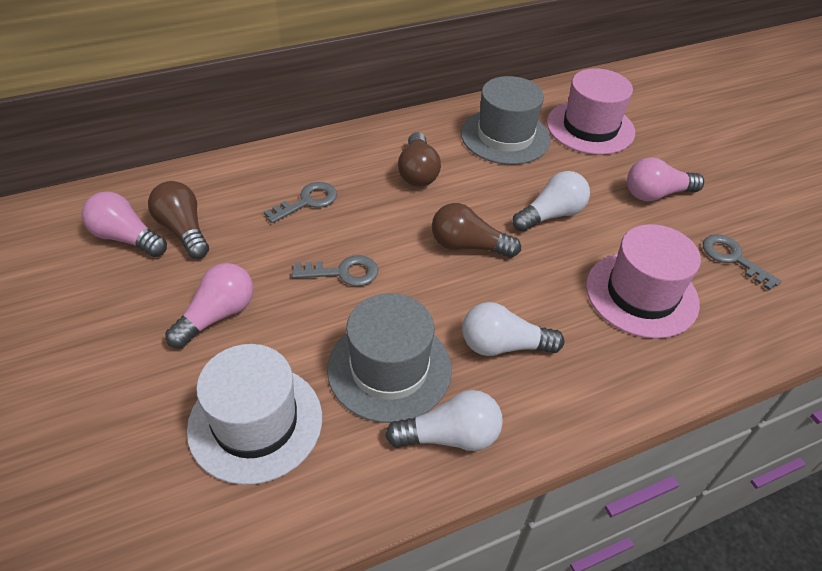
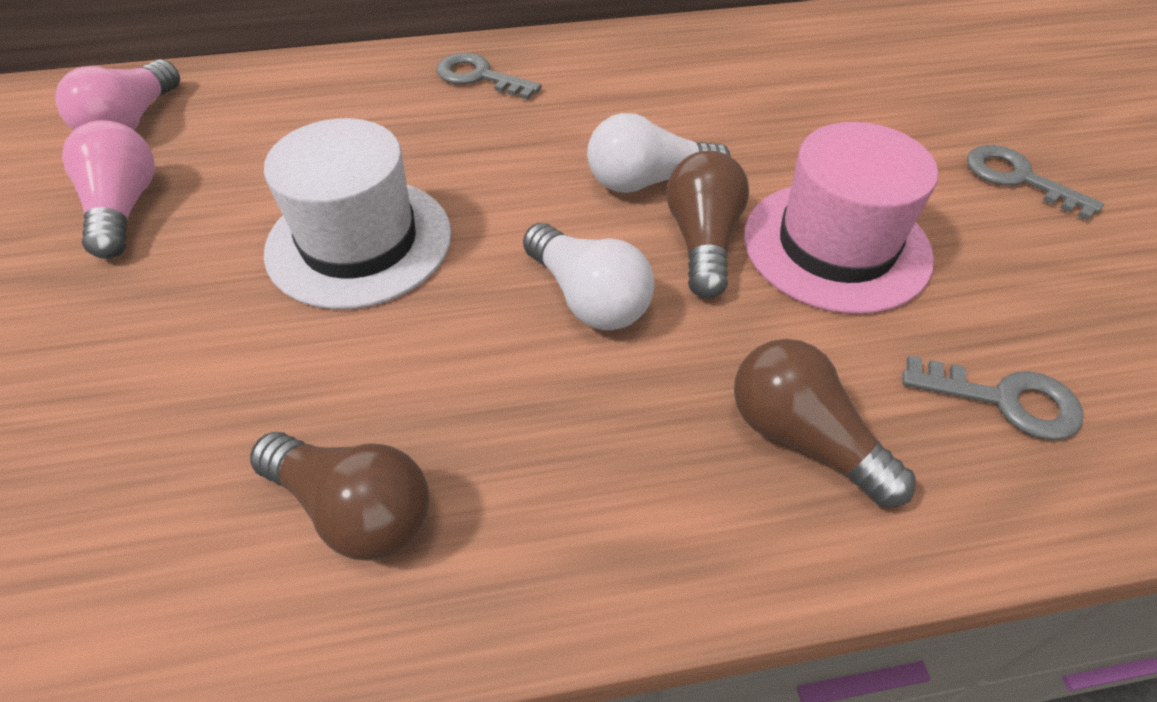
grey hat: [327,293,452,423] [461,76,551,165] = 2 -> none = 0
pink hat: [547,68,635,155] [586,224,701,339] = 2 -> [744,122,938,314] = 1
pink light bulb: [82,191,167,257] [165,263,254,348] [627,158,704,201] = 3 -> [55,59,180,130] [62,120,155,259] = 2
white light bulb: [385,390,503,451] [462,302,564,356] [513,171,590,232] = 3 -> [523,223,654,330] [587,113,731,193] = 2

